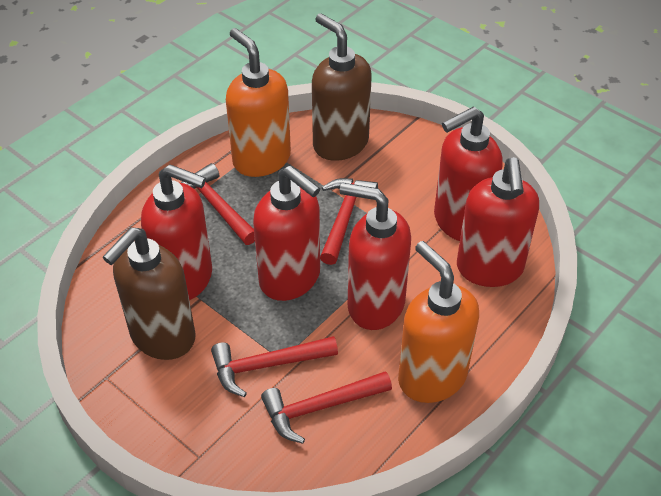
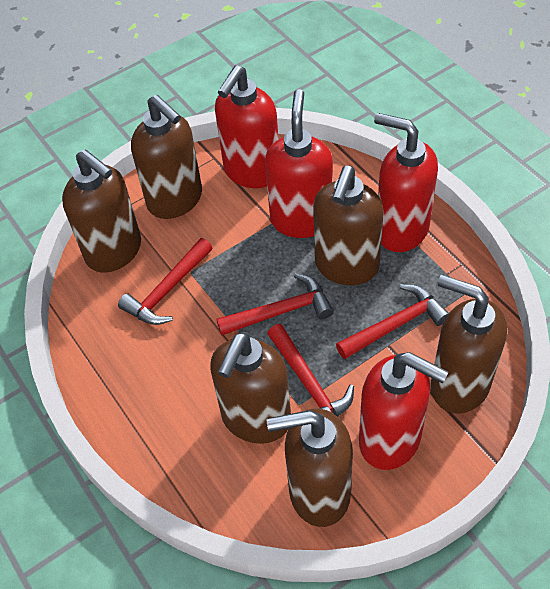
brown soap dispenser: [103,227,196,360] [312,13,372,161] = 2 -> [62,149,141,273] [131,95,202,219] [210,332,291,444] [267,408,353,527] [313,166,384,285] [431,275,507,414] = 6
orange soap dispenser: [226,28,291,177] [398,241,479,403] = 2 -> none = 0
red soap dispenser: [141,164,212,300] [253,166,320,301] [340,183,411,330] [434,107,503,241] [457,157,539,287] = 5 -> [215,65,279,188] [265,89,333,238] [359,352,449,470] [374,113,438,252] = 4

